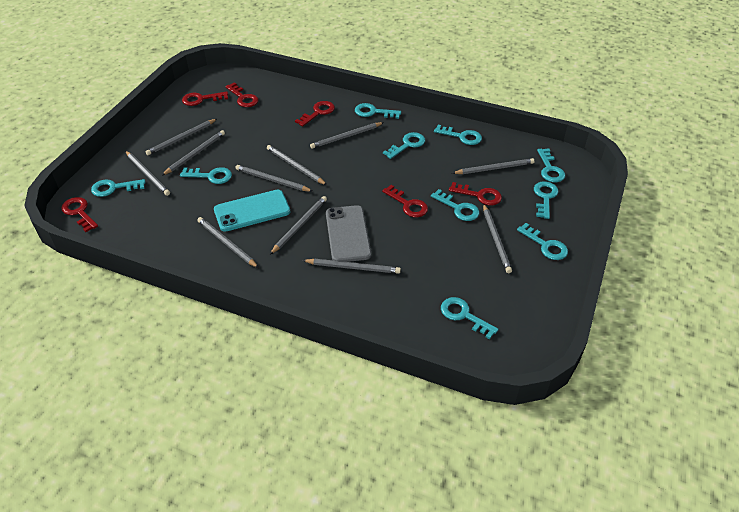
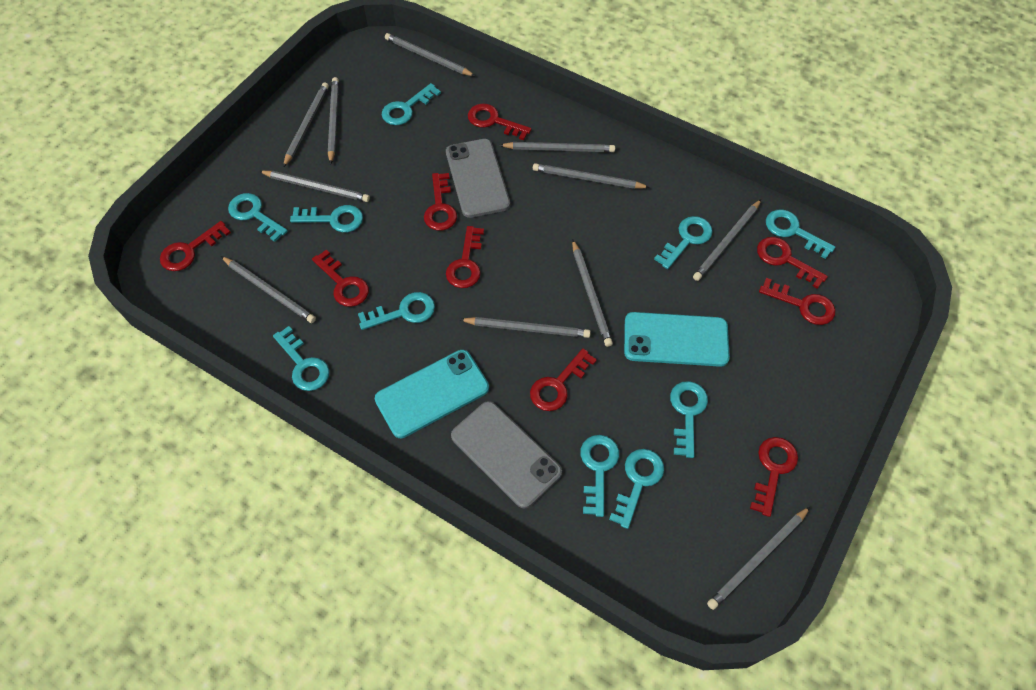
grey phone: [326,205,371,262] = 1 -> [446,139,510,218] [451,401,562,509] = 2
red key: [61,197,98,232] [182,92,228,106] [225,82,258,107] [295,101,335,127] [382,185,428,217] [449,182,502,206] = 6 -> [160,221,231,271] [312,249,369,307] [424,173,457,231] [446,226,484,288] [468,104,532,140] [530,349,597,411] [750,437,798,517] [757,237,828,289] [759,278,835,325] = 9
turquoise phone: [214,190,290,232] = 1 -> [375,350,489,438] [624,312,730,367] = 2

